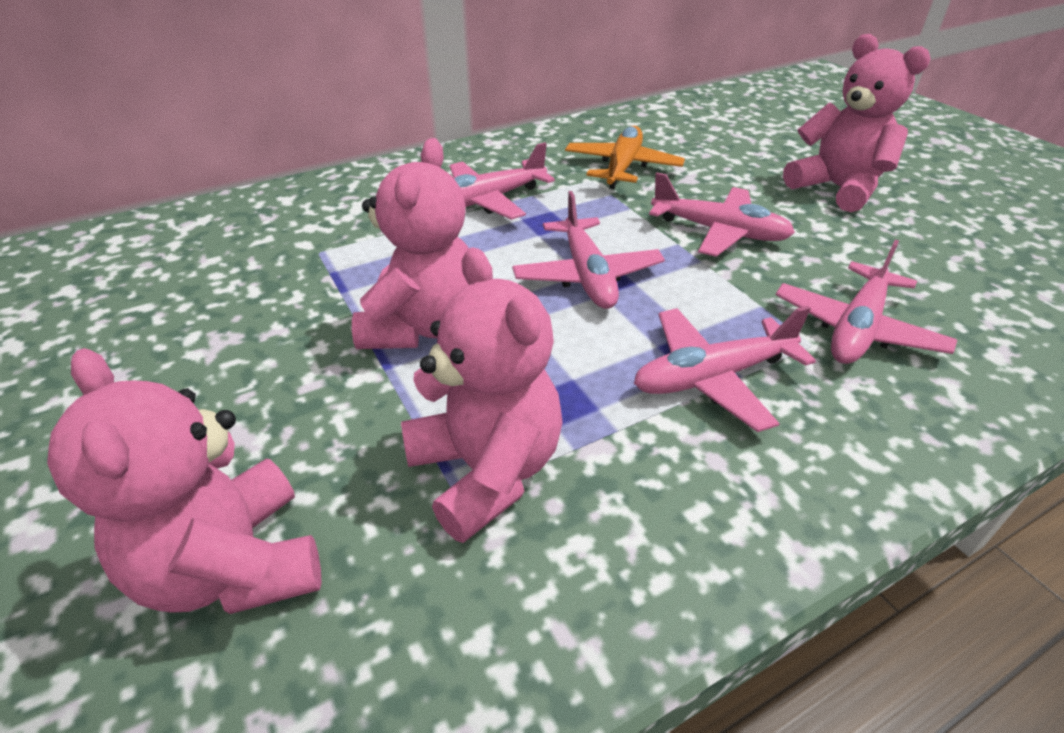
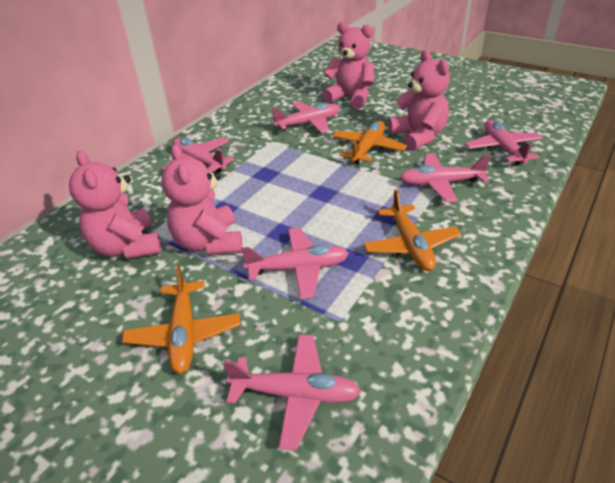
orange plane: [565,126,685,189] = 1 -> [122,265,240,373] [332,121,407,164] [363,189,461,271] = 3
pink plane: [450,142,555,220] [512,191,665,309] [634,306,816,432] [649,172,795,257] [776,240,957,364] = 5 -> [162,137,234,173] [223,335,361,451] [241,227,349,299] [272,101,340,133] [400,153,491,202] [465,120,542,165] = 6

